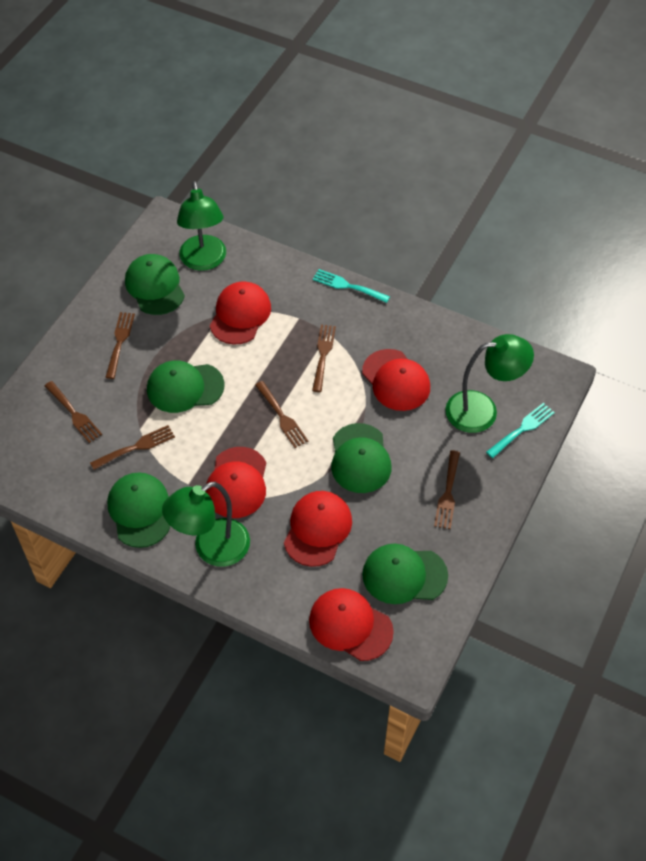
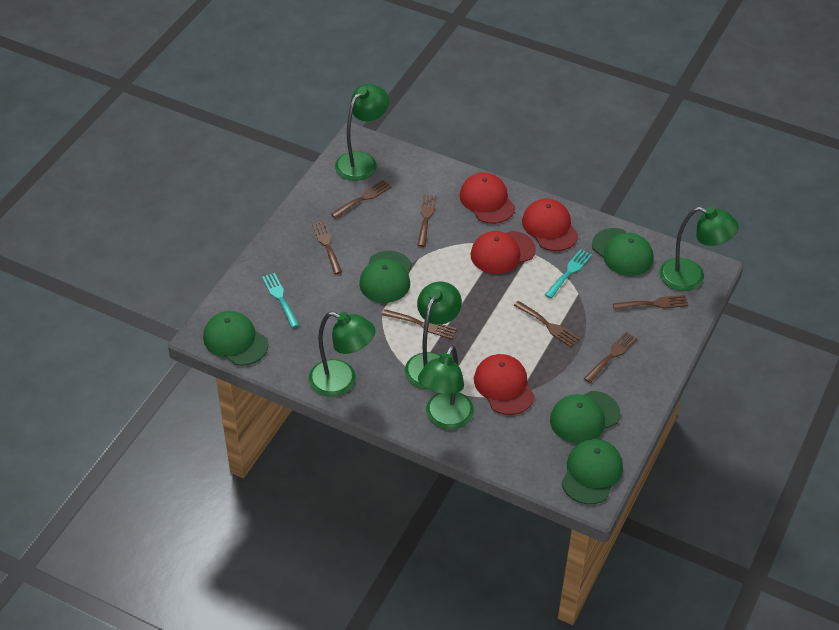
brown fork: [45,381,102,443] [90,425,175,470] [105,312,135,379] [255,381,308,448] [312,325,336,392] [434,450,460,529] = 6 -> [312,221,342,274] [331,180,392,218] [382,309,457,339] [417,195,436,247] [513,301,580,347] [584,332,638,383] [613,295,688,310] = 7
green lamp: [162,482,250,567] [177,181,226,271] [445,334,534,433] = 3 -> [309,312,375,397] [335,84,389,181] [405,282,462,389] [418,345,474,429] [660,207,739,291] = 5
red cap: [205,447,266,518] [210,281,271,345] [284,491,352,567] [309,588,394,661] [362,349,430,411] = 5 -> [460,172,515,224] [470,231,536,274] [474,354,535,415] [522,199,578,251] = 4

